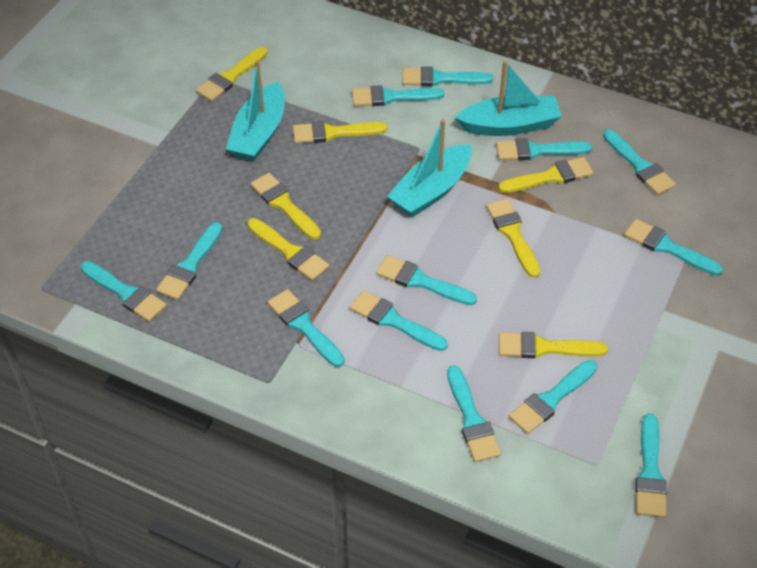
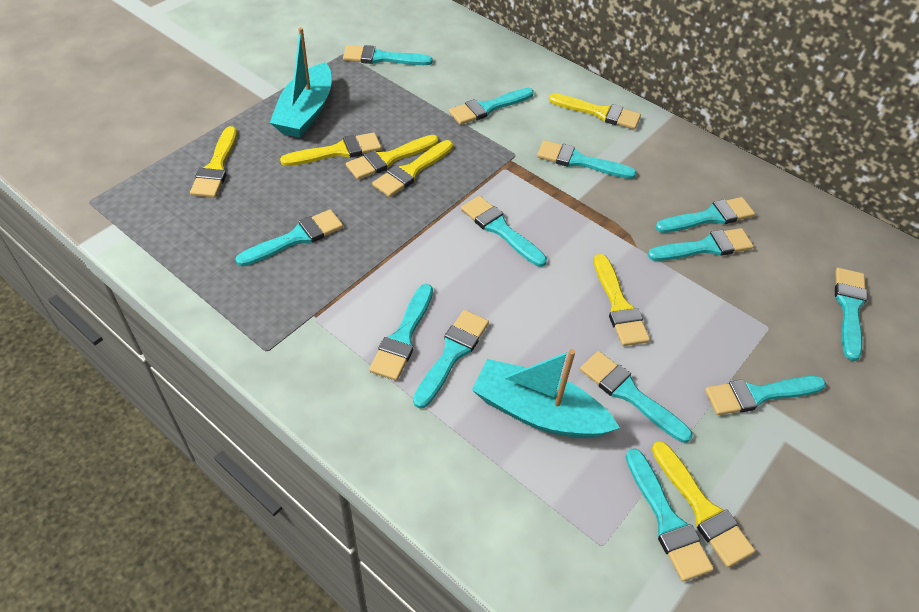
turquoise boat: [226,60,284,161] [387,119,472,217] [454,61,562,136] = 3 -> [270,27,331,138] [472,349,620,438] = 2

